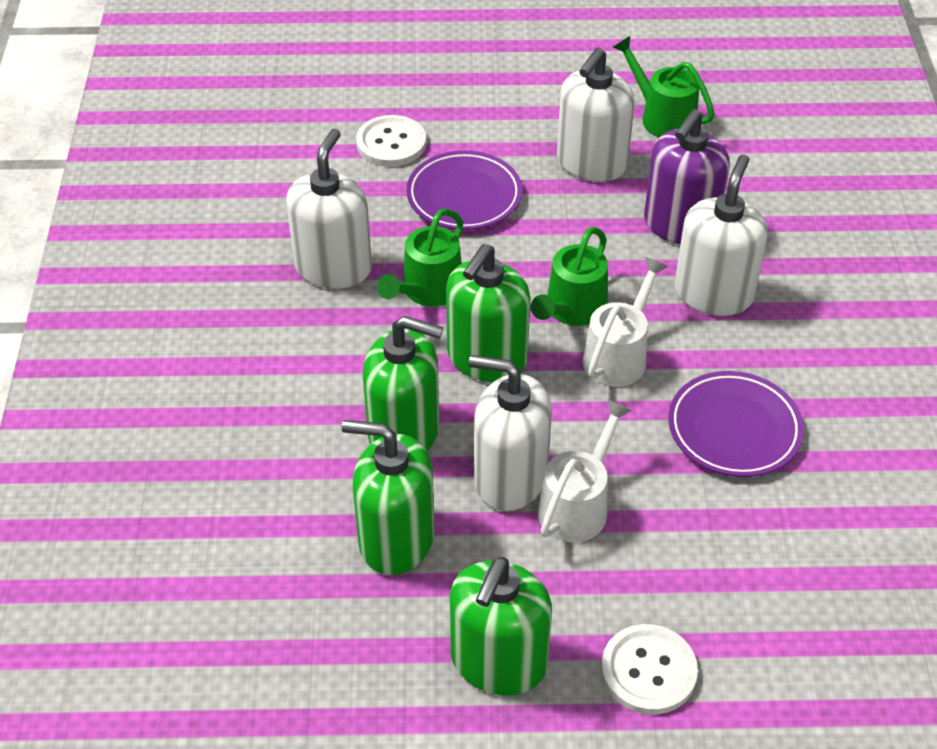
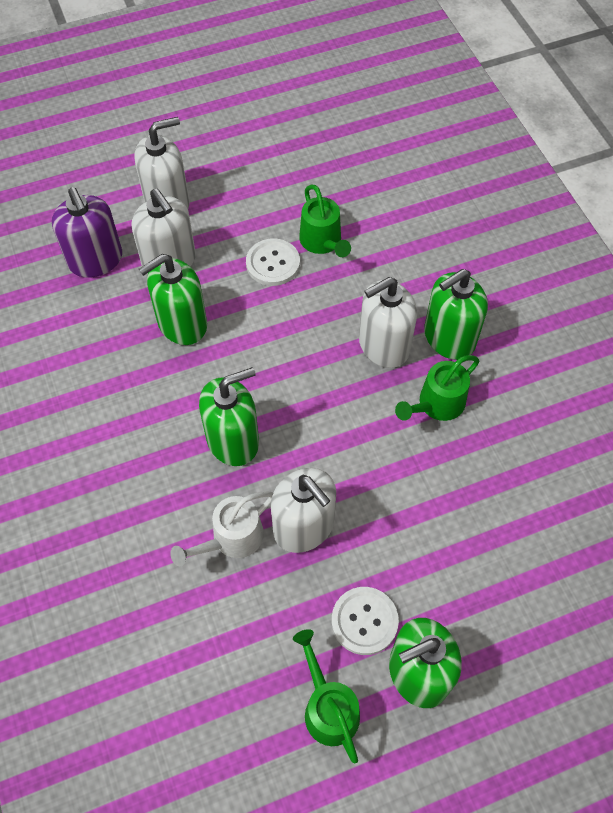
purple plate: [406,151,522,230] [668,371,804,477] = 2 -> none = 0
white watering can: [538,399,632,542] [583,257,668,387] = 2 -> [170,491,274,566] = 1

